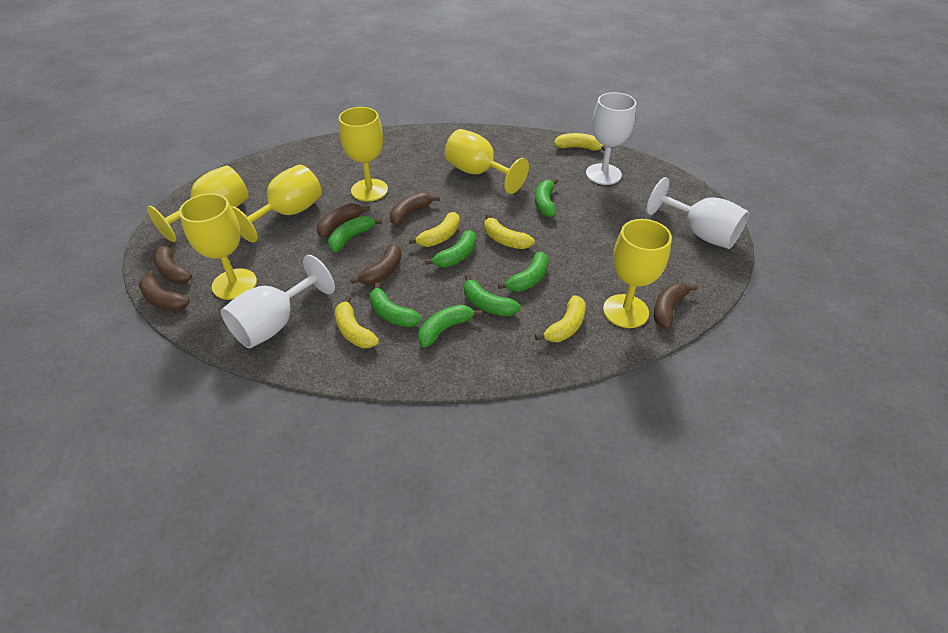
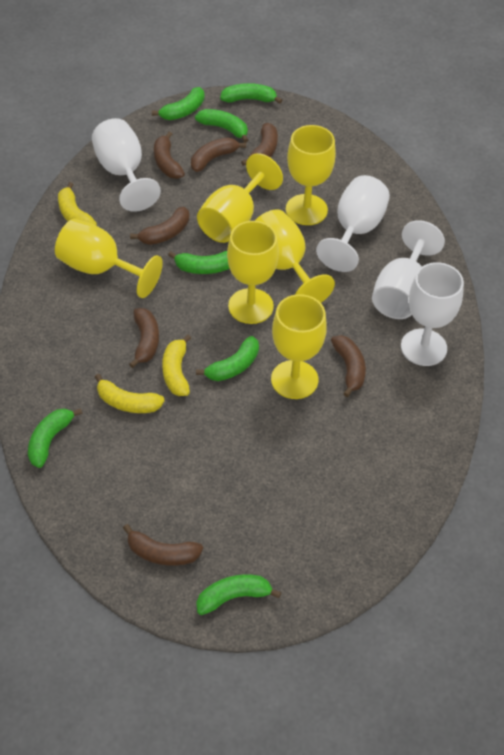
brown banana: [139,270,190,311] [154,241,192,284] [317,203,370,238] [350,244,402,285] [390,192,440,225] [654,283,697,329] = 6 -> [123,524,203,566] [129,308,159,368] [130,207,189,245] [154,132,185,179] [191,137,246,172] [241,123,278,166] [331,335,366,397] = 7
white goblet: [221,255,335,348] [586,92,636,185] [646,177,749,249] = 3 -> [92,118,161,212] [316,175,390,272] [372,220,445,319] [401,262,464,366] = 4
yellow banana: [335,296,379,348] [409,212,460,247] [484,214,535,249] [535,295,586,342] [554,133,606,151] = 5 -> [58,182,97,226] [95,374,165,413] [162,335,191,396] = 3

